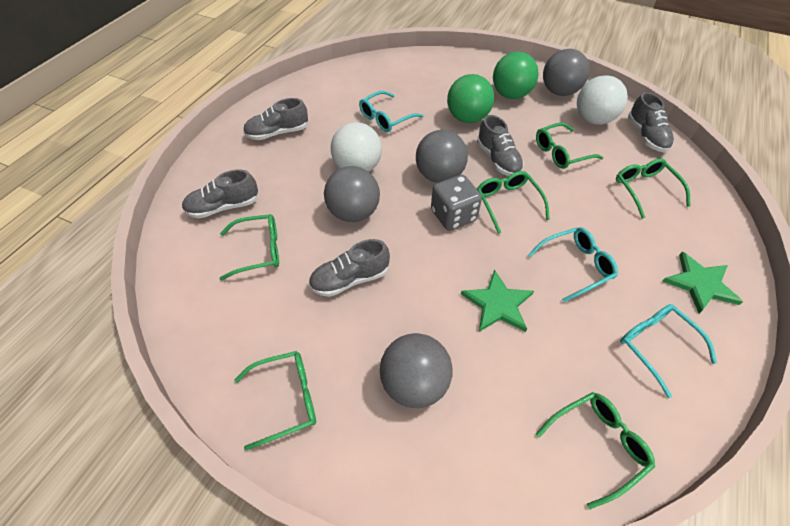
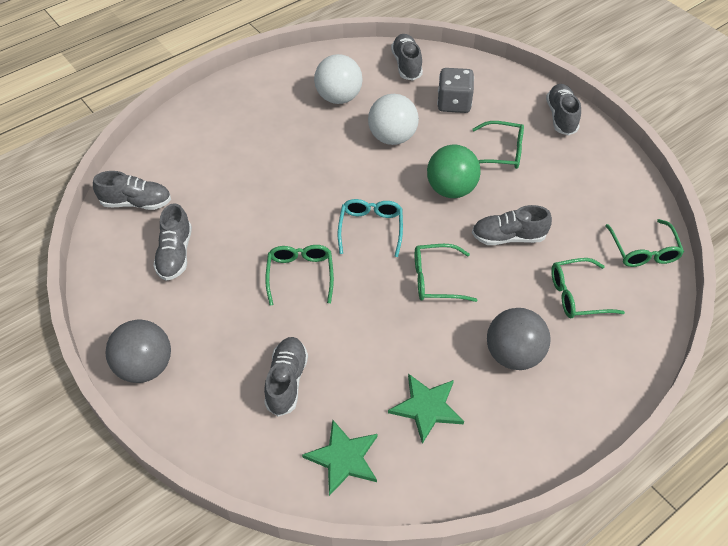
green ball: [447,74,494,123] [493,52,538,99] = 2 -> [427,145,481,198] = 1
green glasses: [220,214,279,280] [234,351,316,451] [477,171,550,234] [536,123,604,169] [536,392,655,509] [616,158,691,219] = 6 -> [265,245,334,306] [415,244,477,302] [472,121,524,169] [551,258,625,318] [605,219,684,267] = 5
grey ball: [324,166,380,222] [380,333,453,408] [416,130,468,183] [543,49,590,96] = 4 -> [105,320,171,383] [487,308,550,370] = 2
grey shoe: [182,169,259,219] [243,98,308,140] [309,239,390,297] [477,115,524,176] [628,92,674,152] = 5 -> [93,171,171,210] [153,203,192,281] [264,337,308,417] [391,34,423,81] [472,205,552,245] [546,84,581,136] = 6
turquoise glasses: [359,91,423,132] [528,227,618,302] [620,304,717,398] = 3 -> [338,199,403,257] = 1

